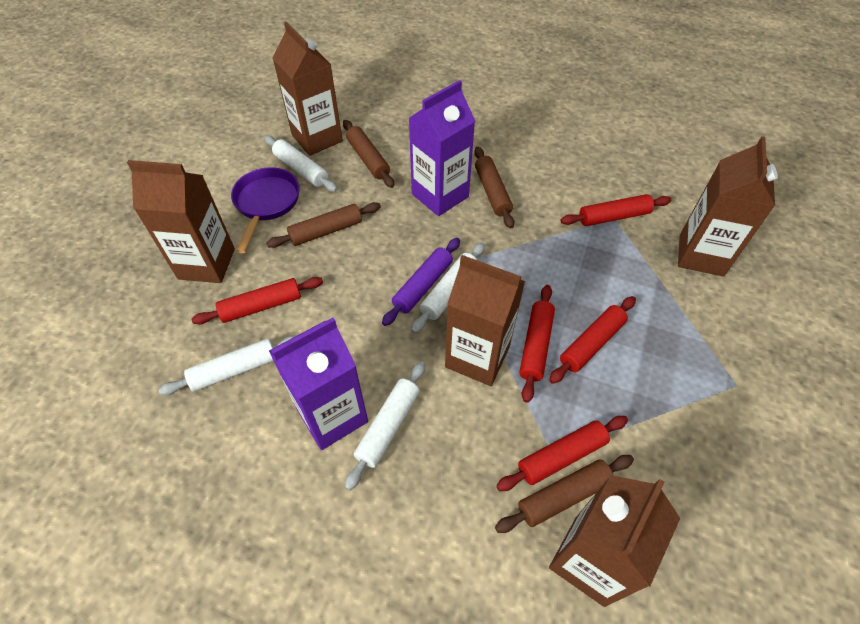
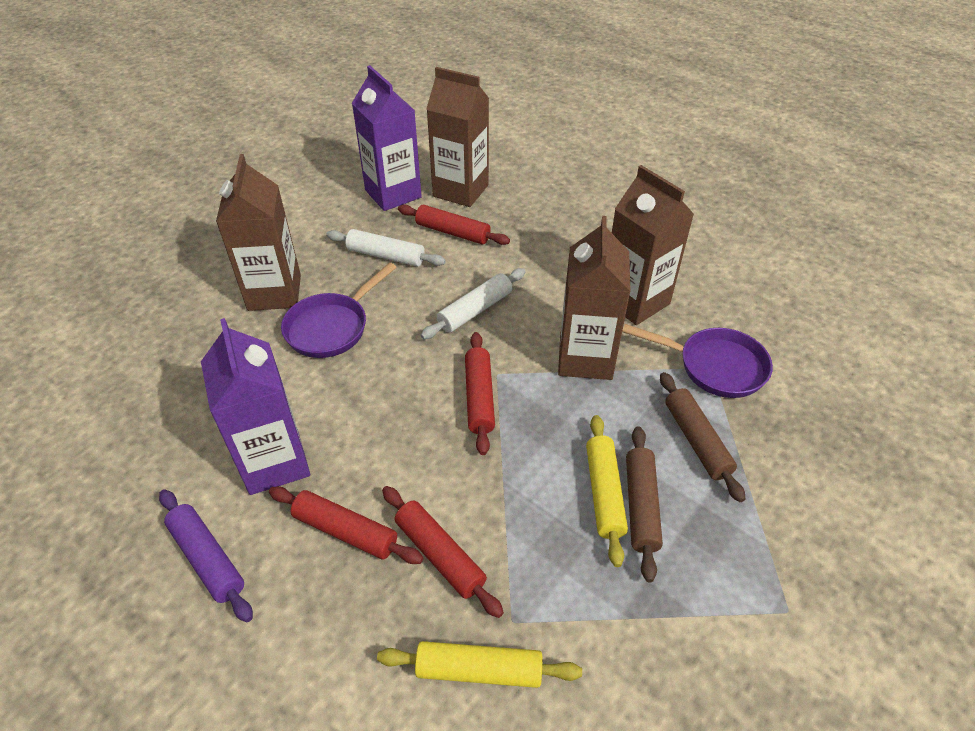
brown carton: [127,160,235,283] [272,22,343,156] [445,255,525,386] [549,475,680,607] [678,136,778,277] = 5 -> [216,154,301,311] [426,67,489,207] [558,216,631,380] [612,165,694,325] = 4
brown rolling pin: [266,202,381,248] [343,120,394,188] [474,147,514,229] [495,455,634,533] = 4 -> [626,426,663,582] [660,372,745,502] = 2
purple pan: [231,167,300,253] = 1 -> [281,262,397,358] [622,324,773,398] = 2
red rolling pin: [192,277,323,324] [496,416,628,491] [519,285,555,403] [549,296,636,384] [561,194,671,226] = 5 -> [269,486,423,564] [382,486,504,618] [398,205,510,245] [465,332,495,455] = 4
white rolling pin: [159,336,295,395] [264,136,338,192] [345,361,425,490] [411,243,485,333] = 4 -> [327,229,446,267] [421,268,526,339] = 2
yellow rolling pin: none = 0 -> [377,641,582,688] [586,415,628,567] = 2

